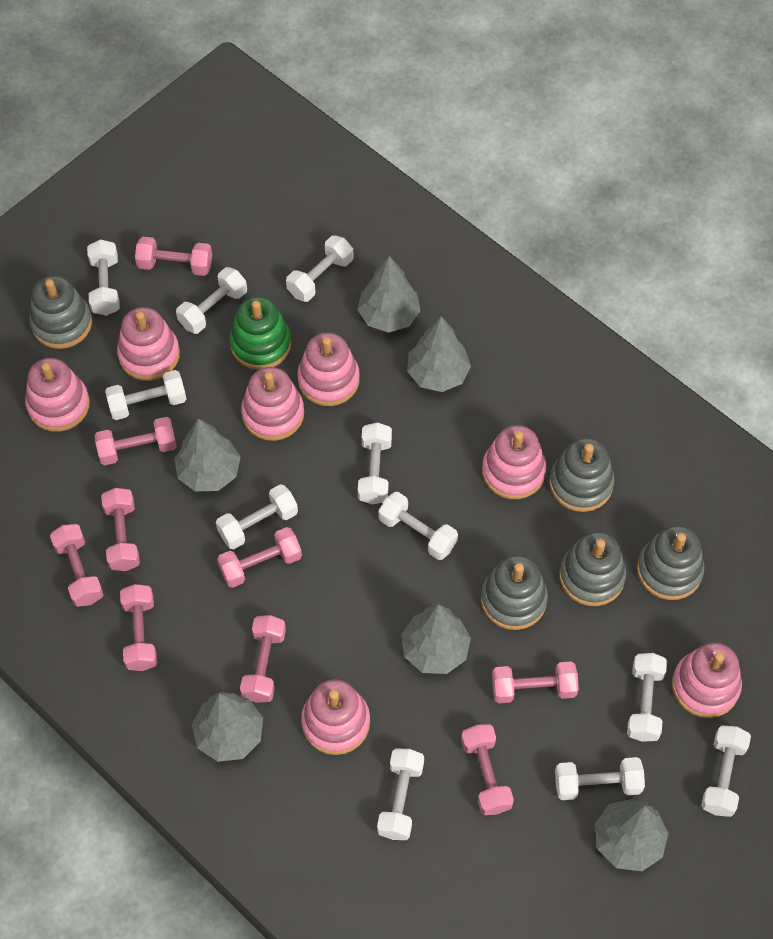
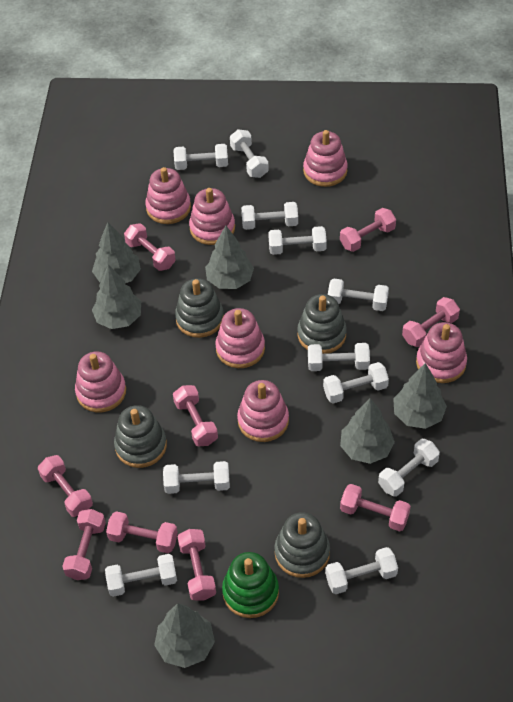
grey stacking toy: [29,276,92,349] [481,555,548,630] [549,438,615,512] [559,531,626,606] [637,525,704,600] = 5 -> [114,405,167,468] [175,278,224,338] [274,512,330,578] [297,294,347,354] = 4

